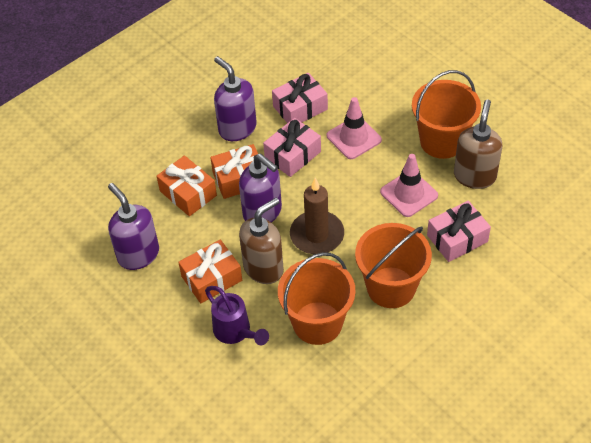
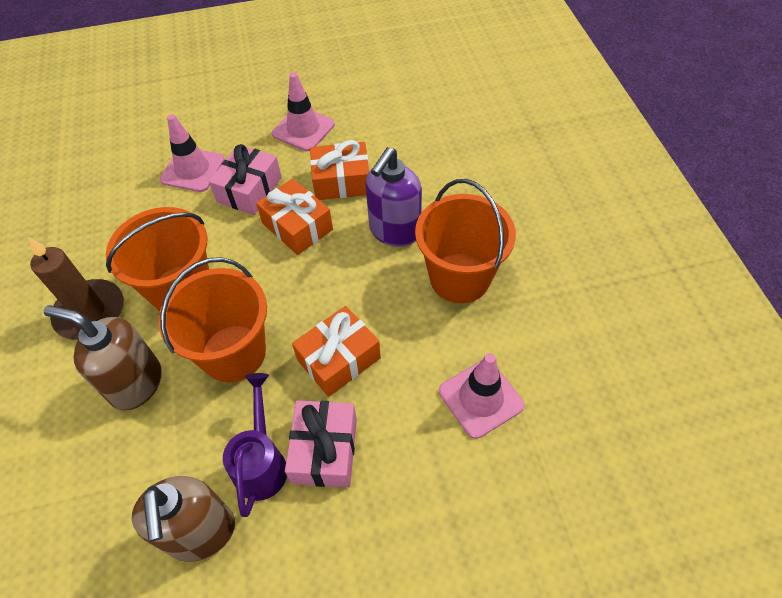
pink gift: [263,118,321,177] [272,73,328,123] [427,201,491,262] = 3 -> [209,144,282,215] [285,400,357,487] = 2
pink traffic cone: [327,97,382,159] [380,154,438,217] = 2 -> [160,114,224,192] [272,72,335,151] [439,353,525,439] = 3
purple soap dispenser: [108,183,159,270] [214,56,257,141] [239,154,282,223] = 3 -> [365,147,422,247] = 1

